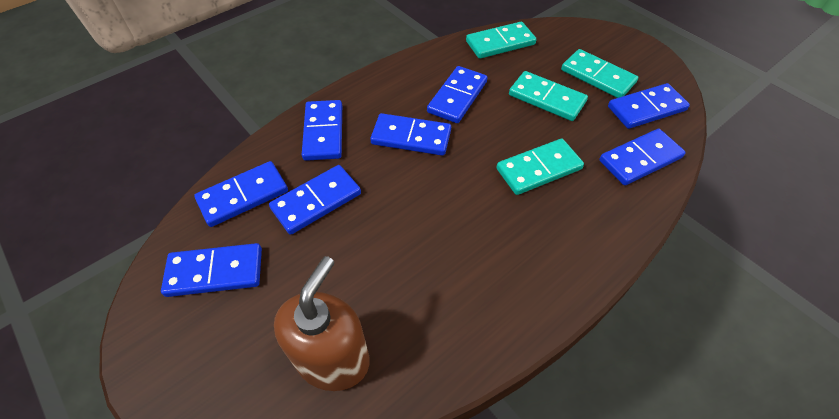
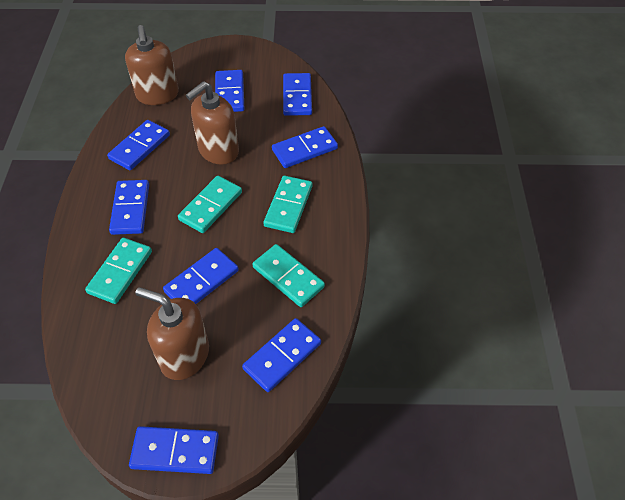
brown soap dispenser: [274,256,370,391] = 1 -> [125,25,179,105] [136,287,209,380] [186,81,239,165] = 3

